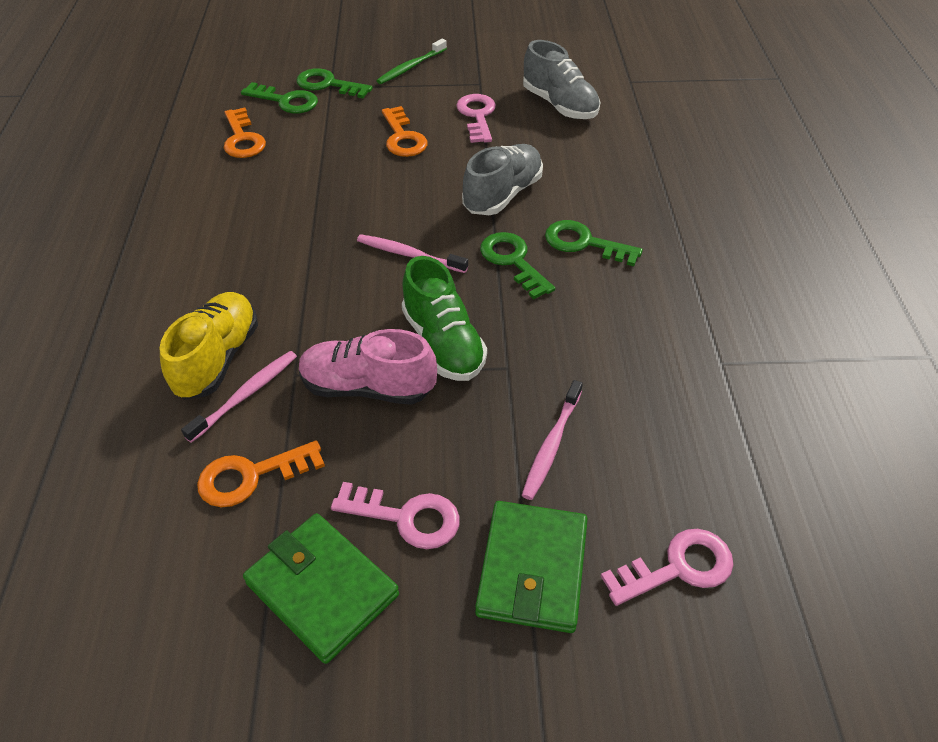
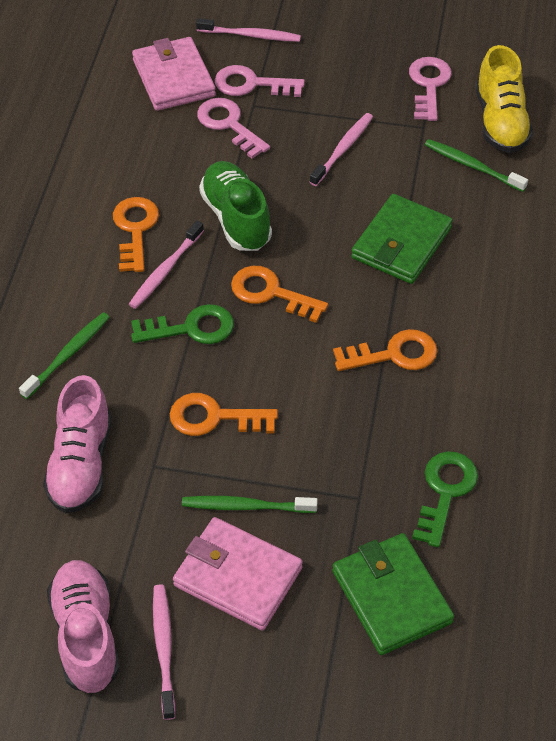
green key: [241,82,318,114] [296,68,373,98] [480,232,555,299] [545,220,643,266] = 4 -> [131,304,234,344] [412,451,478,548] = 2
green toothbrush: [376,39,447,84] = 1 -> [19,312,110,399] [182,496,318,513] [425,139,528,192] = 3
grey shoe: [462,144,543,215] [523,40,600,119] = 2 -> none = 0
orange key: [197,440,325,507] [224,108,266,158] [382,106,428,157] = 3 -> [113,197,159,272] [170,393,278,436] [231,266,328,323] [333,329,437,371] = 4
pink shoe: [299,329,437,405] = 1 -> [43,375,112,513] [47,560,120,693] = 2
pink toothbrush: [181,351,297,443] [357,234,468,273] [522,380,583,500] = 3 -> [129,221,204,309] [153,584,175,720] [196,18,301,42] [310,113,373,186] = 4
pink wallet: none = 0 -> [132,37,216,111] [173,517,303,631] = 2

